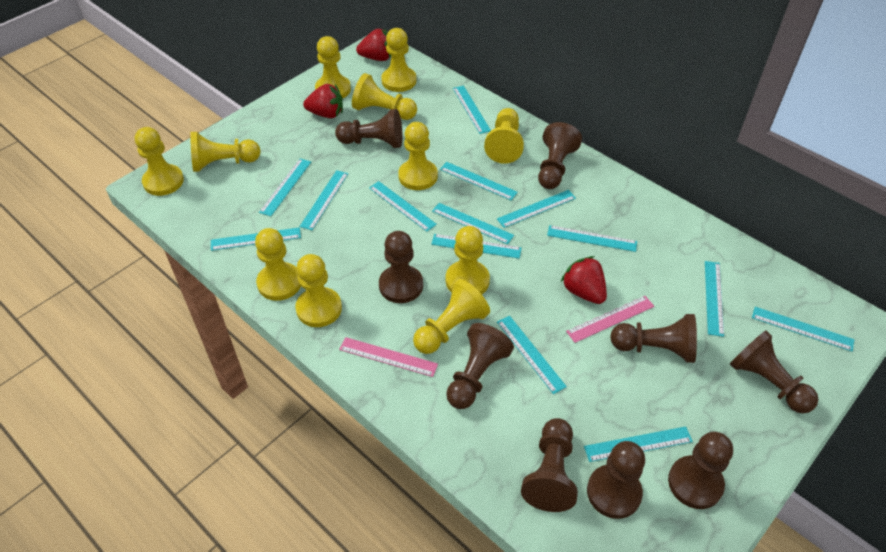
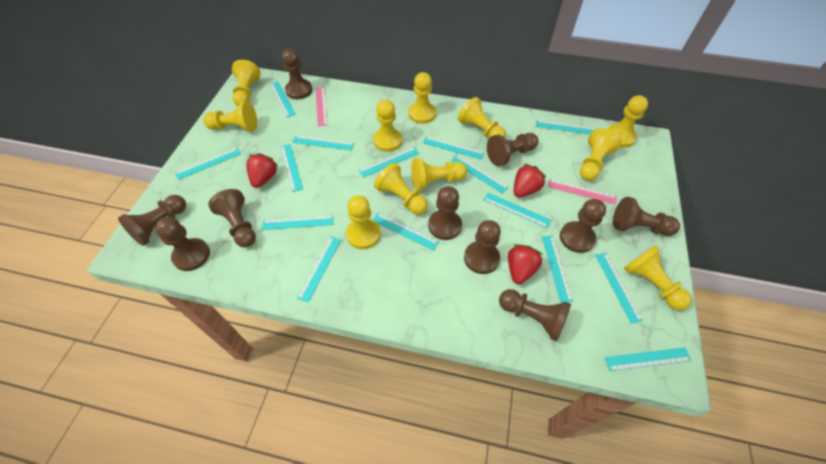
brown pawn: [335,109,402,148] [379,231,423,303] [446,323,514,409] [521,418,578,512] [538,122,582,189] [587,441,645,519] [610,314,697,363] [668,432,733,509] [730,330,819,413] = 9 -> [118,195,186,246] [155,217,210,271] [208,189,256,247] [282,49,312,99] [428,186,462,240] [464,220,501,274] [487,133,538,166] [499,289,571,342] [560,199,606,253] [613,197,680,236] = 10
turquoise ruler: [211,227,301,251] [259,159,311,216] [300,170,348,230] [369,181,437,232] [431,234,522,259] [432,203,514,245] [440,162,518,200] [453,86,491,134] [497,190,576,228] [497,316,567,394] [547,225,637,252] [584,426,693,462] [705,261,724,337] [752,307,855,352] = 14 -> [175,148,241,180] [262,216,334,230] [270,81,296,117] [281,144,303,192] [292,135,354,151] [297,237,341,303] [359,147,419,177] [373,213,439,251] [423,136,484,160] [451,155,509,194] [483,193,551,228] [536,120,597,134] [542,236,573,303] [595,253,643,324] [604,347,692,371] = 15

